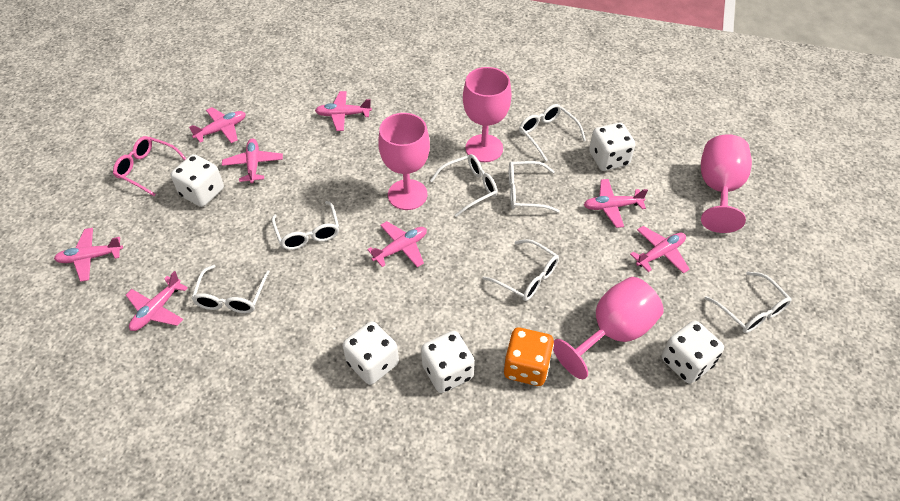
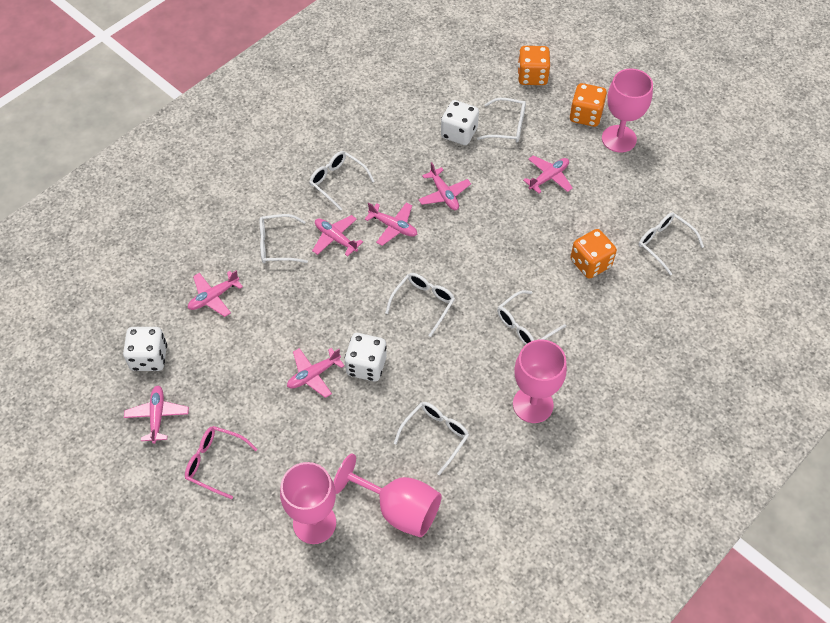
orange dice: [504,327,554,386] = 1 -> [518,46,550,85] [570,83,607,127] [570,229,617,279] = 3
pink plane: [54,228,123,282] [126,271,188,331] [189,107,246,143] [222,139,283,183] [315,91,372,131] [367,221,427,267] [584,179,648,228] [630,226,690,274] = 8 -> [124,386,189,444] [188,270,243,317] [287,348,345,398] [312,215,363,257] [365,203,417,246] [418,162,471,210] [523,155,573,193] = 7
white dice: [171,154,224,207] [343,321,399,385] [421,331,475,393] [589,123,635,171] [662,321,724,384] = 5 -> [123,327,167,371] [345,333,387,381] [441,100,479,145] = 3

